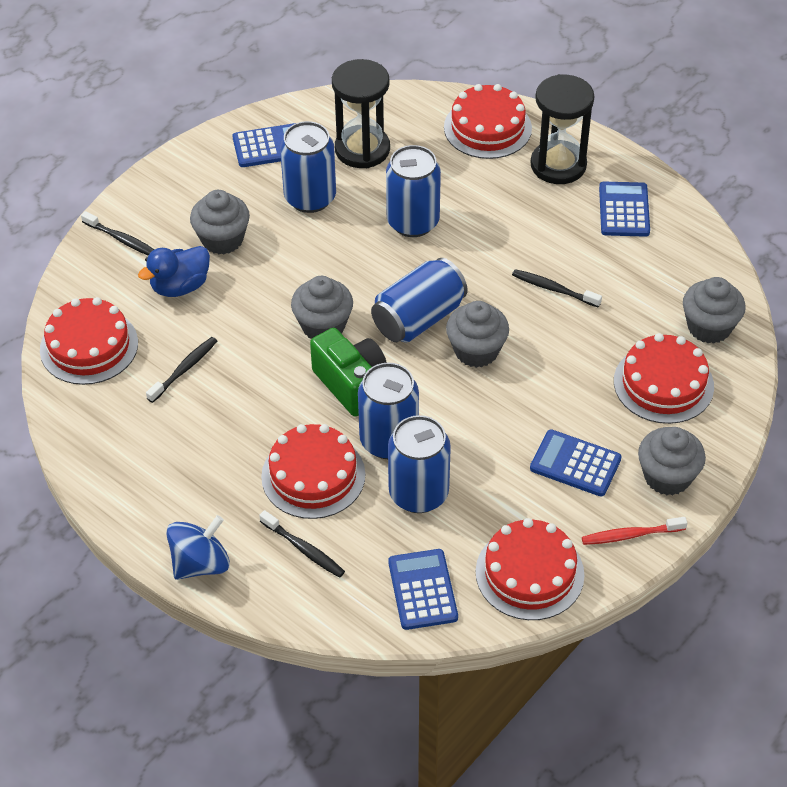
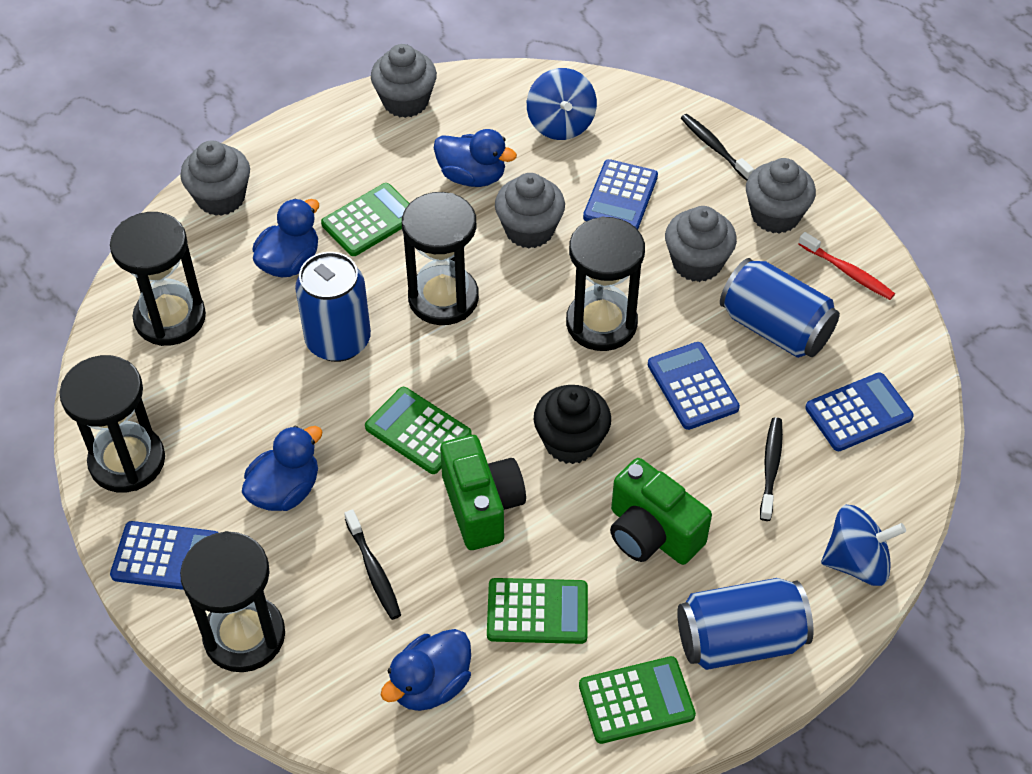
black cupcake: none = 0 -> [534,385,611,464] = 1
black hourglass: [332,59,390,168] [531,74,594,184] = 2 -> [59,355,165,492] [110,212,206,346] [180,531,285,672] [402,192,479,325] [566,217,645,351] = 5
black toothbrush: [81,211,154,256] [146,337,217,403] [259,510,345,578] [512,269,602,307] = 4 -> [344,509,401,620] [681,114,754,181] [760,417,783,521] = 3
blue can: [280,121,336,213] [358,362,419,459] [371,258,468,342] [386,145,441,237] [388,415,451,513] = 5 -> [295,252,371,362] [677,578,814,670] [720,258,840,358] = 3
blue duck: [138,246,210,297] = 1 -> [242,426,323,511] [253,199,319,277] [381,629,471,711] [434,129,517,187] = 4
blue spinning top: [166,515,230,580] = 1 -> [527,68,597,140] [821,505,906,586] = 2
green calculator: none = 0 -> [321,183,409,256] [365,387,472,474] [487,578,588,644] [579,656,696,744] = 4
green camera: [310,328,387,417] = 1 -> [440,435,526,550] [610,458,712,565] = 2
red cake: [40,297,138,385] [261,424,365,519] [444,84,532,159] [476,518,585,620] [614,333,714,424] = 5 -> none = 0

